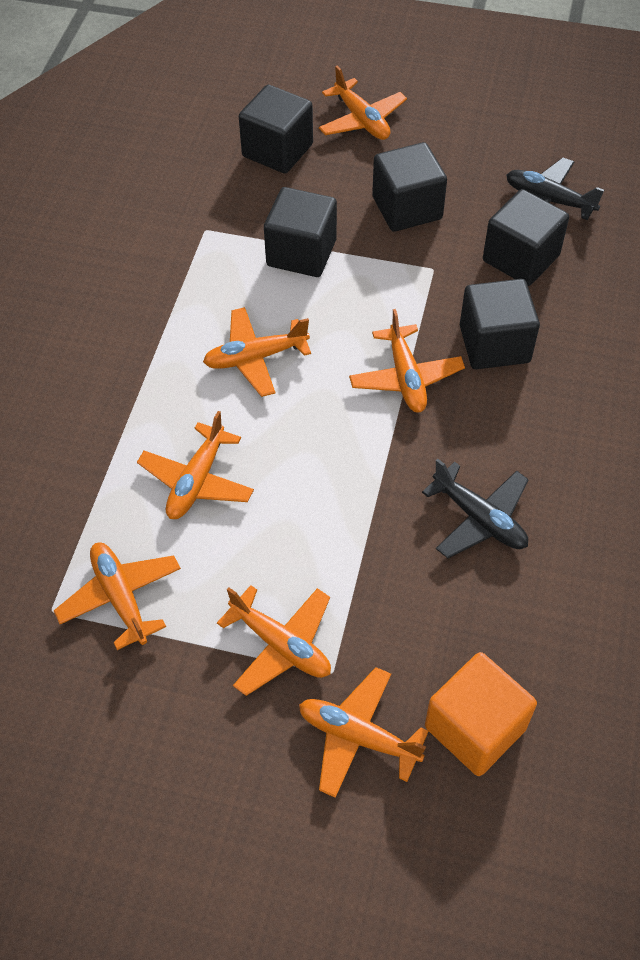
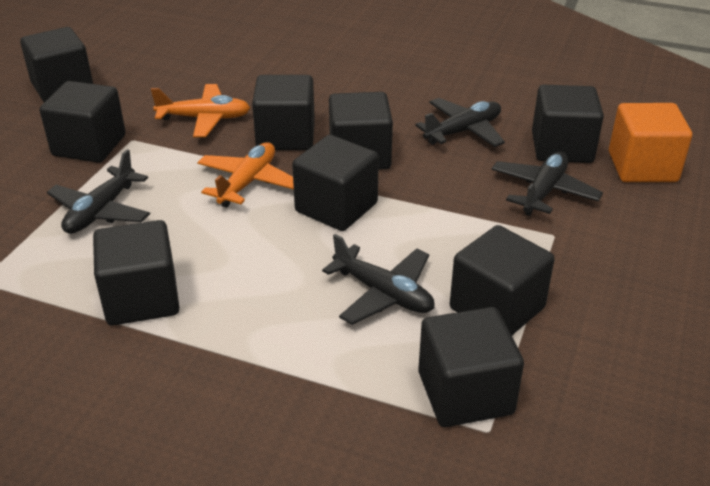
black cube: [239,85,313,173] [264,187,337,277] [372,142,447,232] [460,279,540,369] [483,189,569,286] = 5 -> [20,27,93,102] [39,81,126,163] [93,220,179,325] [252,75,315,150] [292,135,379,231] [329,92,393,170] [418,307,524,427] [450,225,555,335] [532,85,604,163] = 9
black plane: [422,459,529,558] [506,158,604,220] = 2 -> [47,149,150,234] [322,234,434,325] [415,98,505,147] [491,151,603,216] = 4
orange plane: [54,543,181,650] [137,411,254,519] [203,307,311,397] [217,585,331,696] [299,667,429,798] [319,66,407,140] [349,309,465,413] = 7 -> [151,84,250,137] [197,142,294,207] = 2

